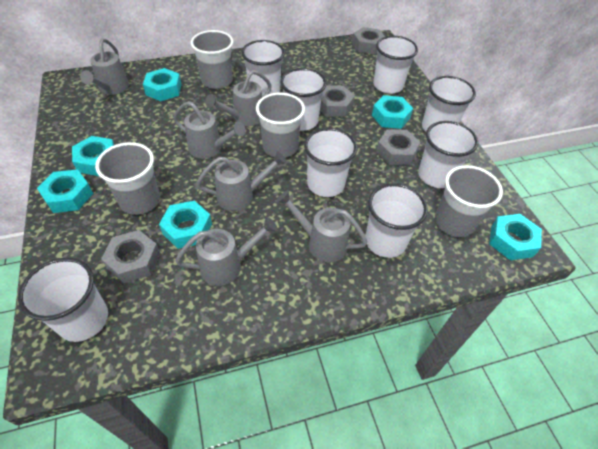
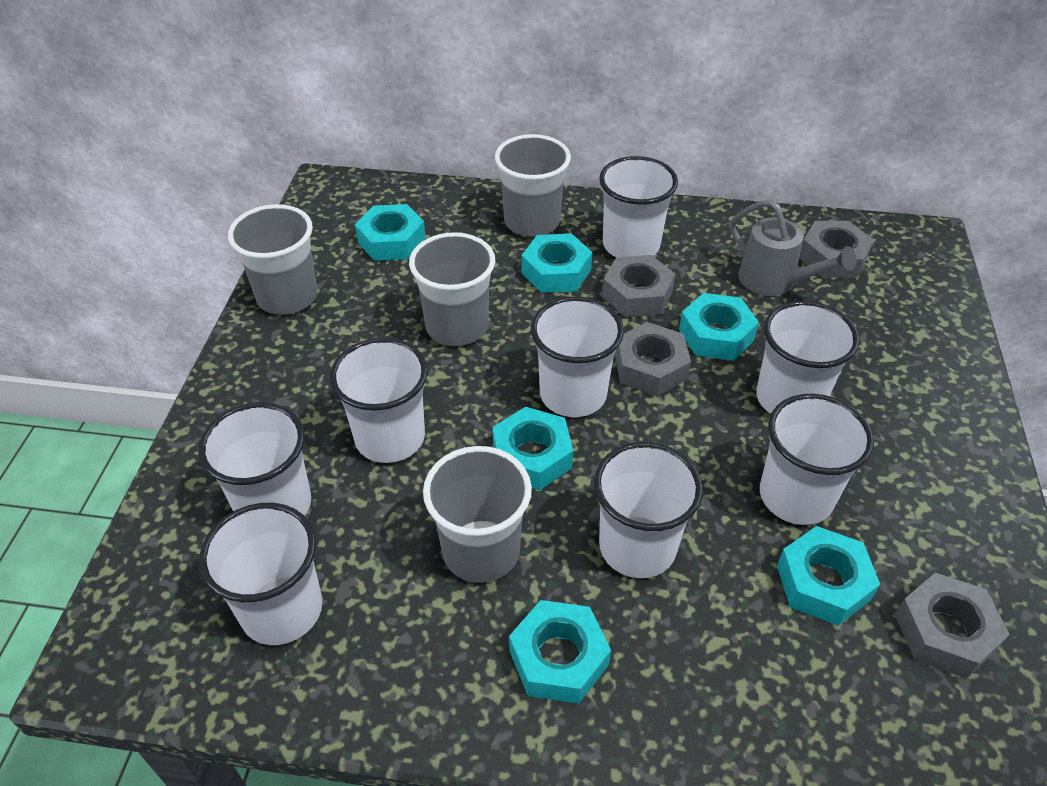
grey watering can: [80,38,129,95] [174,101,246,159] [175,217,278,286] [196,151,287,211] [205,70,272,126] [276,190,368,263] = 6 -> [730,200,857,296] = 1

